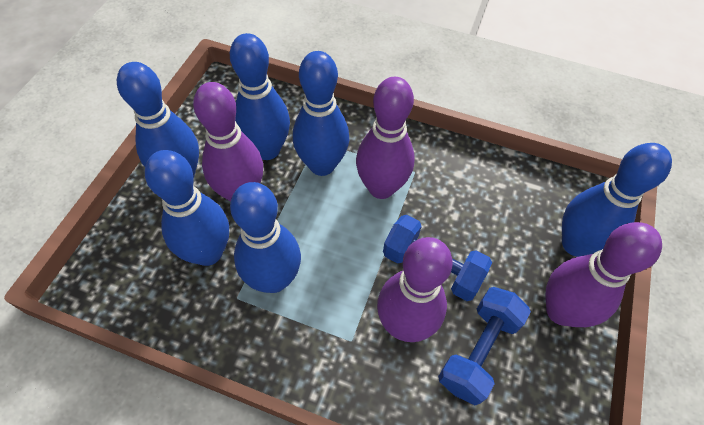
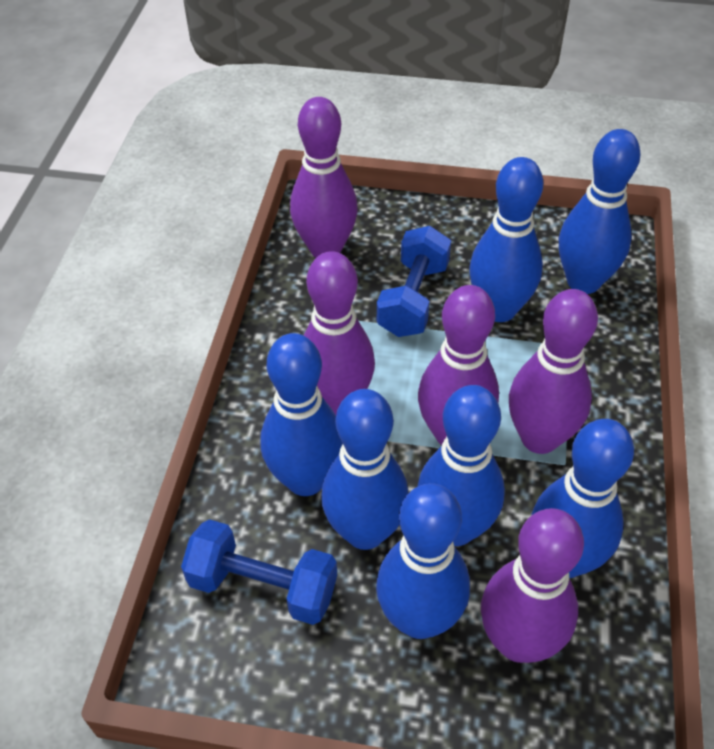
blue bowling pin: [117,62,199,179] [145,150,229,266] [230,33,290,160] [230,182,301,293] [293,51,349,176] [562,143,672,257] = 6 -> [260,333,343,496] [321,389,408,550] [376,483,470,639] [417,385,505,546] [469,157,543,322] [531,419,634,578] [559,129,641,294] = 7
purple bowling pin: [193,82,263,202] [356,77,415,199] [377,237,453,342] [545,222,662,327] = 4 -> [290,97,358,258] [303,251,375,415] [418,285,499,445] [481,508,584,663] [509,289,598,454] = 5

